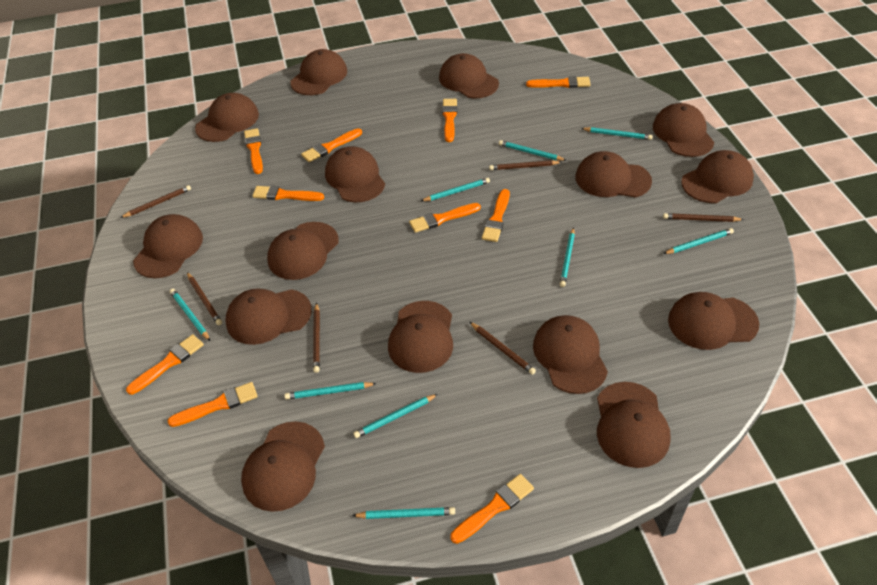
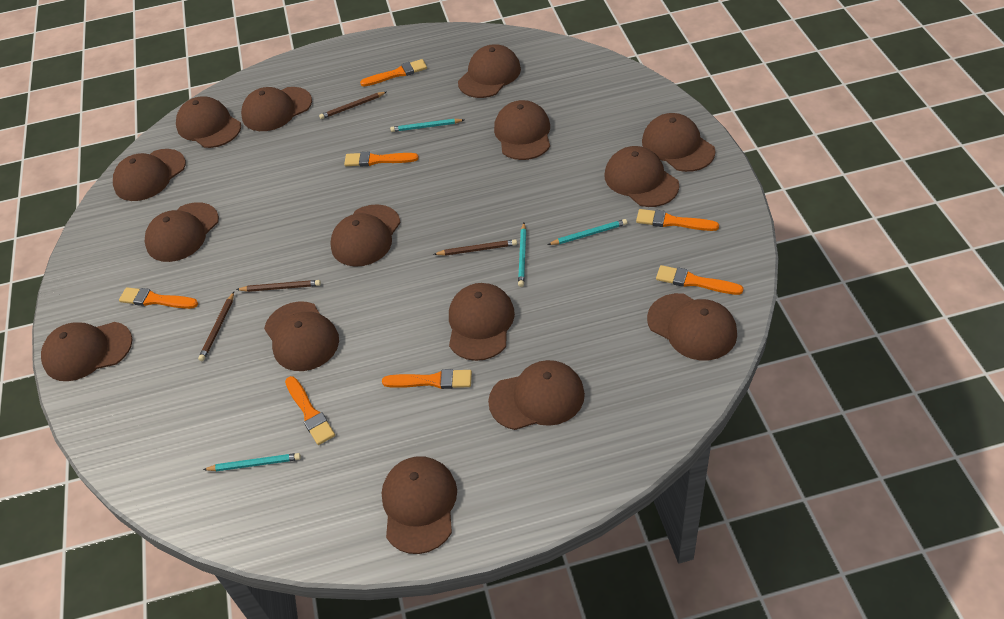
brown pencil: [120,185,191,218] [187,272,222,325] [313,303,320,373] [470,322,536,375] [489,160,561,170] [663,213,744,222] = 6 -> [198,292,234,361] [236,280,321,292] [319,92,386,119] [433,239,517,256] = 4
orange brush: [126,334,204,395] [168,382,258,427] [244,128,263,174] [252,186,324,201] [301,128,362,162] [409,203,481,233] [442,99,457,142] [451,474,534,544] [482,189,510,242] [526,76,591,88] = 10 -> [119,287,198,309] [285,376,335,445] [344,152,419,167] [360,59,427,87] [382,369,472,389] [636,209,719,231] [656,265,744,295] = 7
turquoise pencil: [170,289,210,341] [284,382,377,400] [352,507,455,519] [353,394,438,438] [421,178,490,201] [499,140,566,161] [560,227,575,287] [581,127,653,140] [663,228,734,254] = 9 -> [203,453,301,471] [390,119,464,132] [518,223,526,287] [548,219,627,245] = 4

